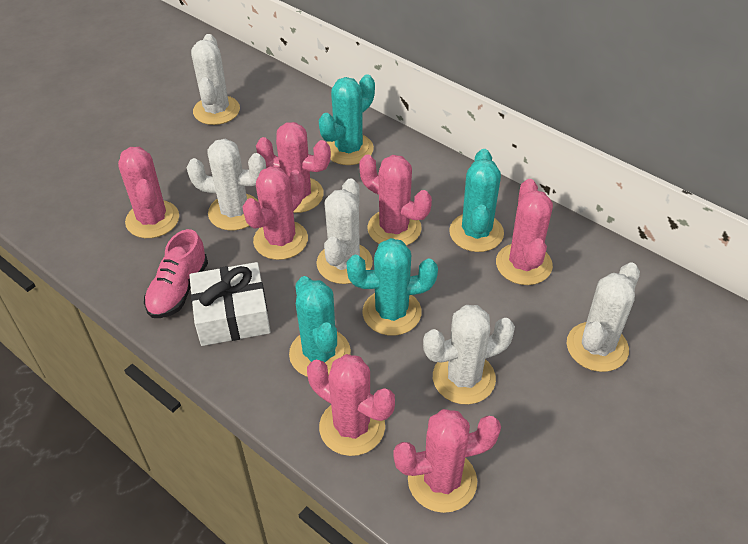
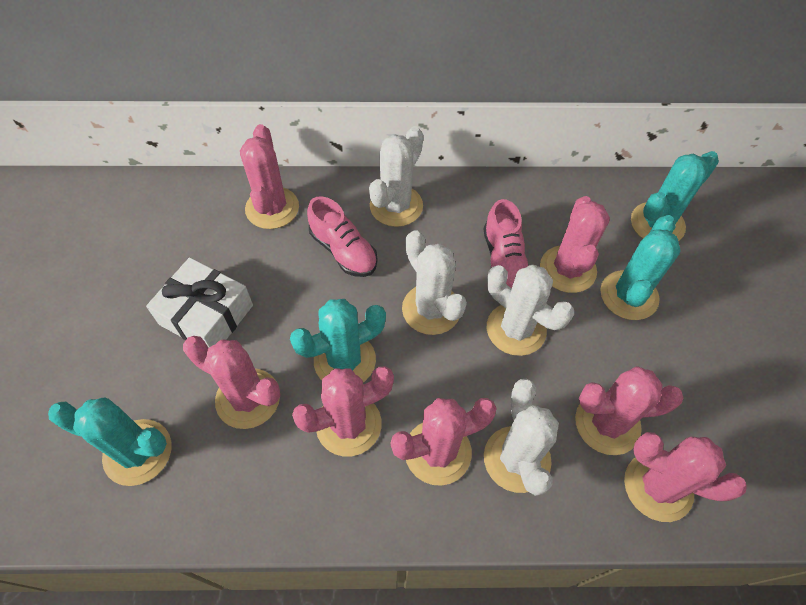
pink shoe: [144,229,208,318] = 1 -> [307,196,378,277] [483,199,529,289] = 2
white cactus: [187,139,266,230] [191,34,240,125] [316,178,373,284] [423,305,515,405] [567,263,640,372] = 5 -> [369,126,423,227] [402,230,467,335] [484,379,559,496] [487,265,574,356] = 4

